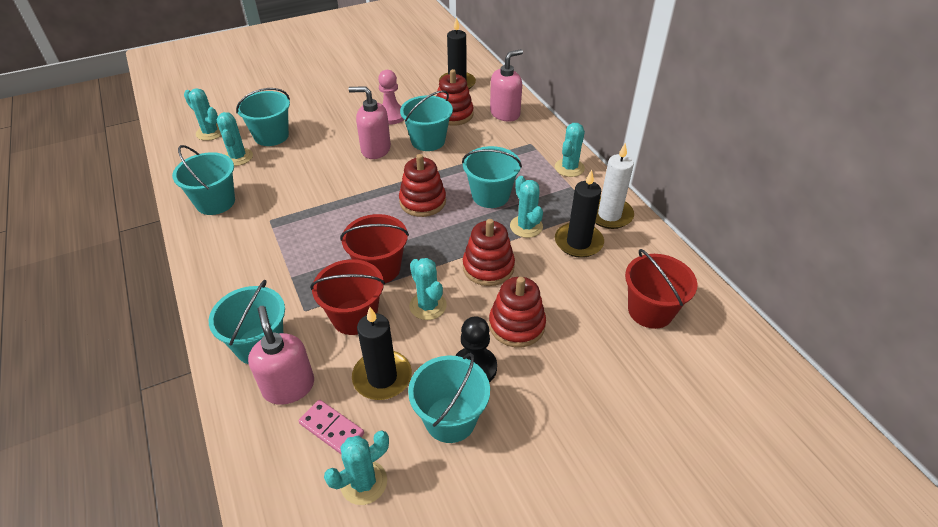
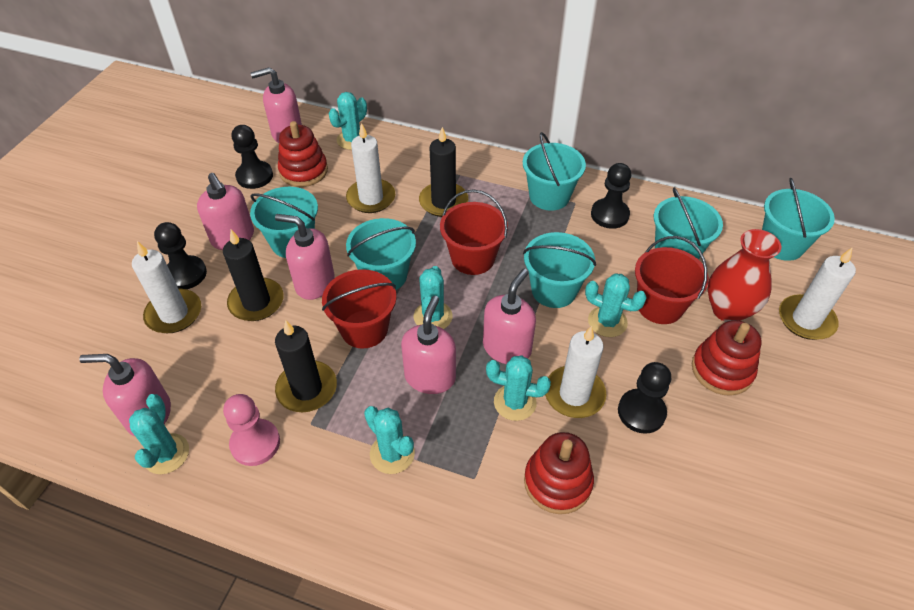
black pawn: [455,316,497,382] = 1 -> [154,222,207,289] [231,125,273,189] [591,163,631,229] [618,362,671,434] = 4
pink domino: [299,400,364,454] = 1 -> none = 0
pink soap dispenser: [248,306,314,405] [348,86,391,159] [490,49,523,122] = 3 -> [79,354,171,436] [197,173,254,250] [251,67,302,143] [275,214,335,300] [401,296,456,394] [483,269,536,364] = 6
red stacking toy: [399,154,446,217] [437,69,474,126] [463,219,515,286] [489,277,546,347] = 4 -> [278,121,328,187] [524,432,594,514] [692,320,762,396] = 3
red vase: none = 0 -> [708,229,781,322] = 1
white candle: [595,143,634,229] = 1 -> [132,241,201,333] [346,123,395,213] [545,326,607,418] [779,248,856,340] = 4

